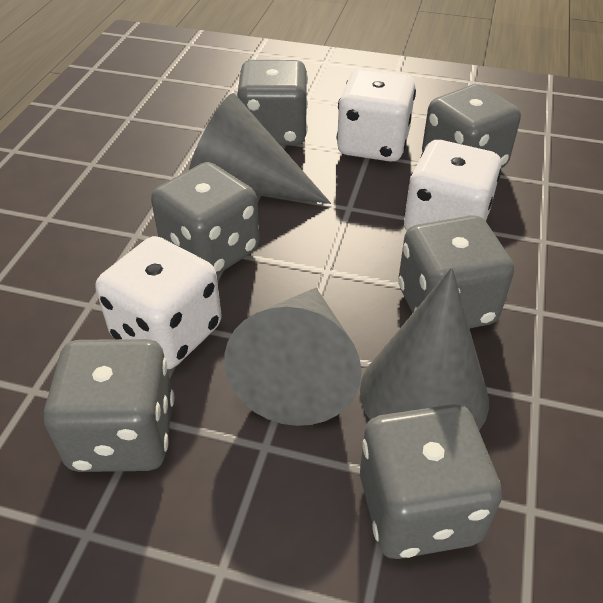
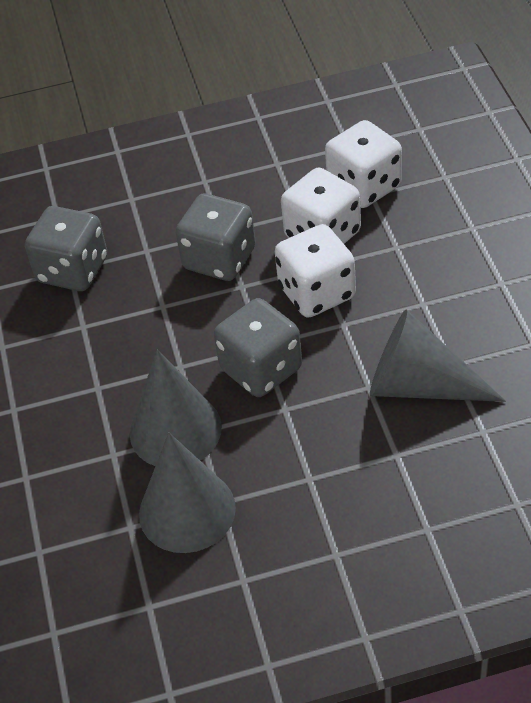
grey dice: [44,339,174,472] [151,162,260,275] [237,60,308,146] [360,404,502,559] [398,215,514,328] [422,84,521,168] = 6 -> [25,206,107,291] [176,194,256,281] [214,298,302,397] = 3

